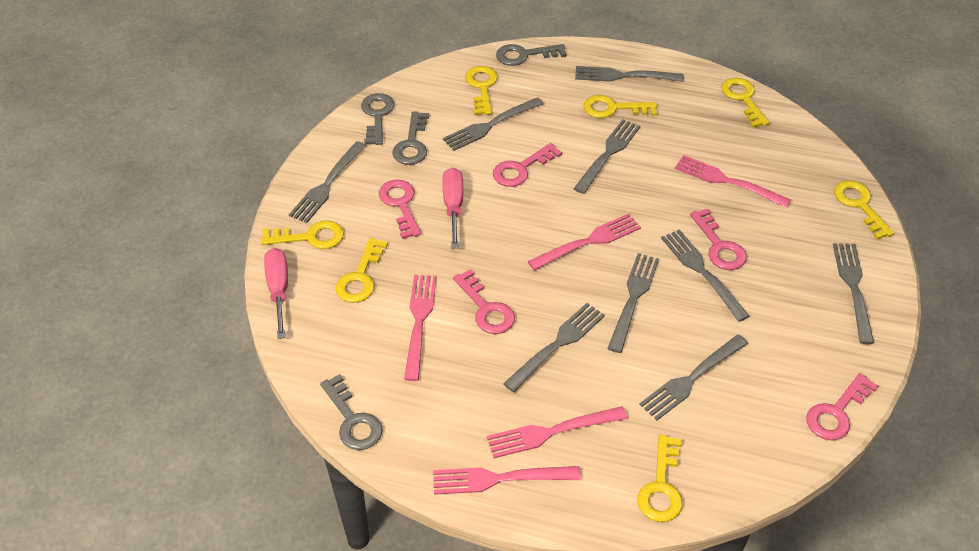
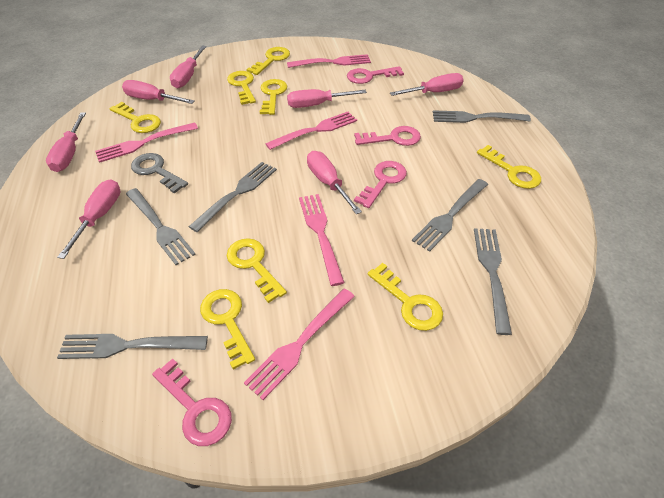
grey fork: [289,141,366,223] [443,97,543,151] [503,303,605,392] [573,119,640,194] [575,66,684,82] [607,253,659,353] [639,335,748,420] [661,229,749,322] [833,243,874,344] = 9 -> [57,334,208,359] [126,188,196,265] [189,162,277,232] [412,179,488,252] [433,110,531,123] [474,228,512,335] = 6
grey key: [320,374,383,450] [361,93,394,145] [392,111,429,165] [496,44,566,66] = 4 -> [131,153,188,193] = 1
pink key: [379,180,421,239] [453,269,515,334] [493,143,562,187] [690,208,747,270] [806,373,878,440] = 5 -> [152,358,232,446] [347,66,404,84] [354,126,421,146] [354,161,407,208] = 4
pink screwdriver: [264,248,288,339] [442,167,463,248] = 2 -> [46,112,86,172] [57,179,120,259] [122,80,195,104] [170,46,206,88] [287,89,367,108] [307,151,362,214] [390,73,464,96] = 7
yellow key: [261,220,344,249] [335,238,388,303] [465,66,498,115] [583,95,657,118] [637,435,683,522] [721,77,770,128] [834,180,894,240] = 7 -> [109,102,161,133] [200,289,255,370] [227,71,256,105] [227,238,287,303] [246,47,290,75] [260,79,287,115] [368,263,443,331] [477,145,541,189] = 8

